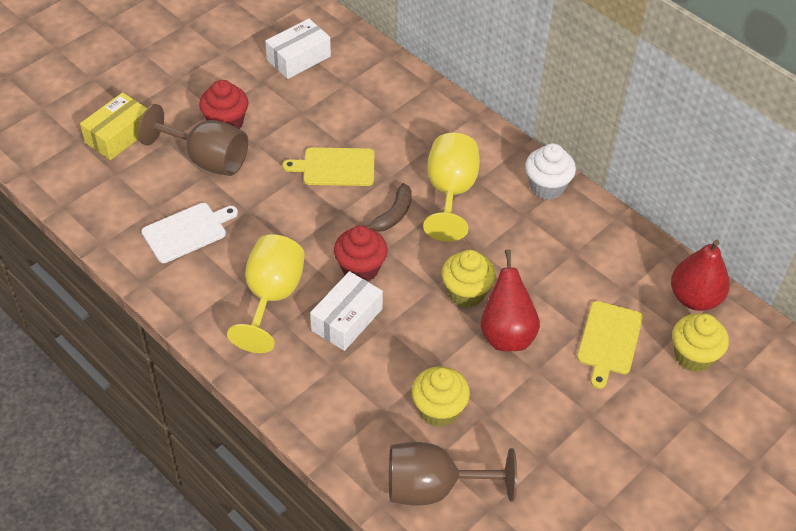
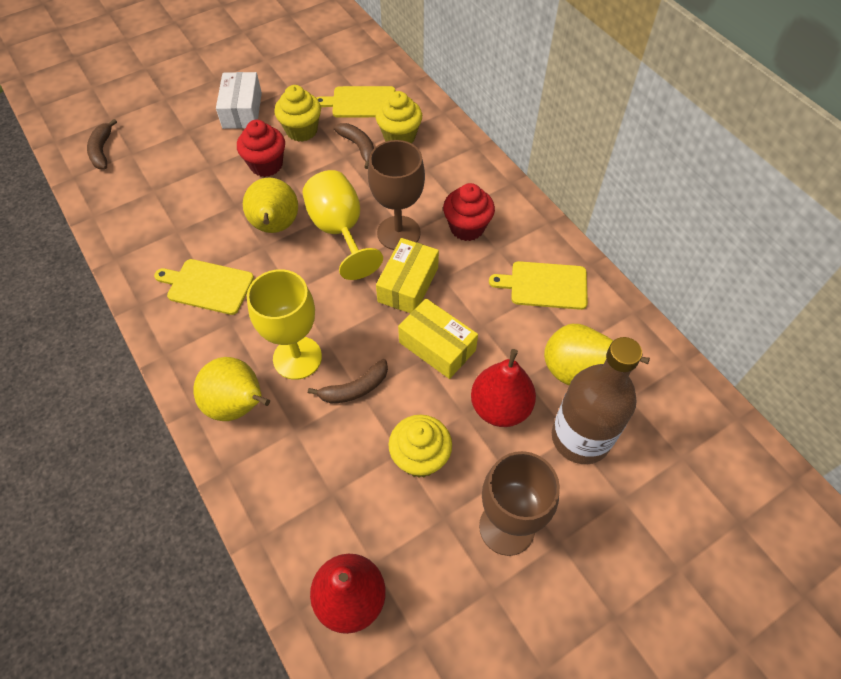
brown banana: [366,183,412,232] = 1 -> [87,119,117,169] [308,359,388,403] [334,123,374,169] = 3
brown bottle: none = 0 -> [552,337,642,464] = 1
white box: [265,19,331,79] [310,271,383,351] = 2 -> [216,72,262,129] = 1
white cupcake: [525,143,576,200] = 1 -> none = 0
white cutting board: [141,203,238,263] = 1 -> none = 0
yellow box: [80,92,147,160] = 1 -> [376,238,439,313] [398,298,478,379] = 2
yellow cutting board: [282,147,374,186] [577,301,643,389] = 2 -> [154,259,254,315] [316,86,395,118] [489,261,588,310] = 3
yellow pear: none = 0 -> [193,357,270,421] [243,178,298,233] [544,324,650,385] = 3

